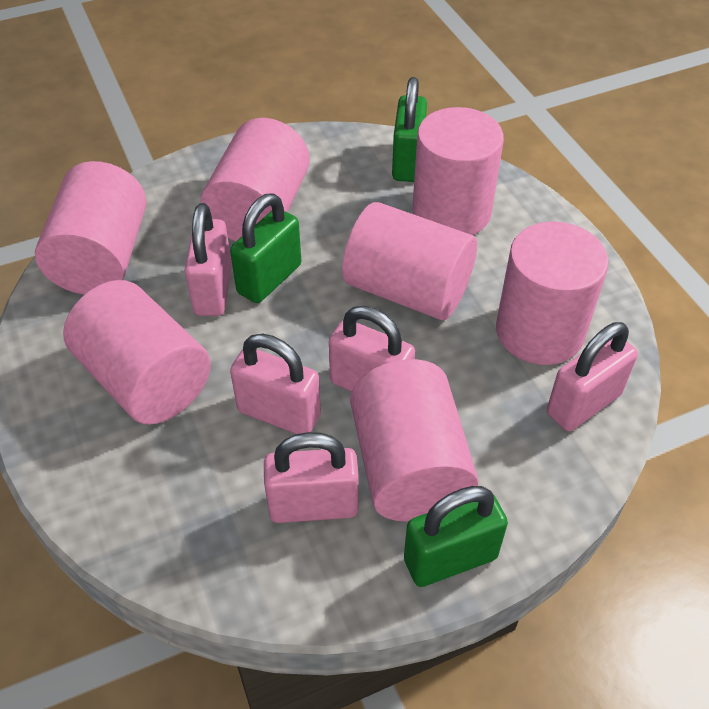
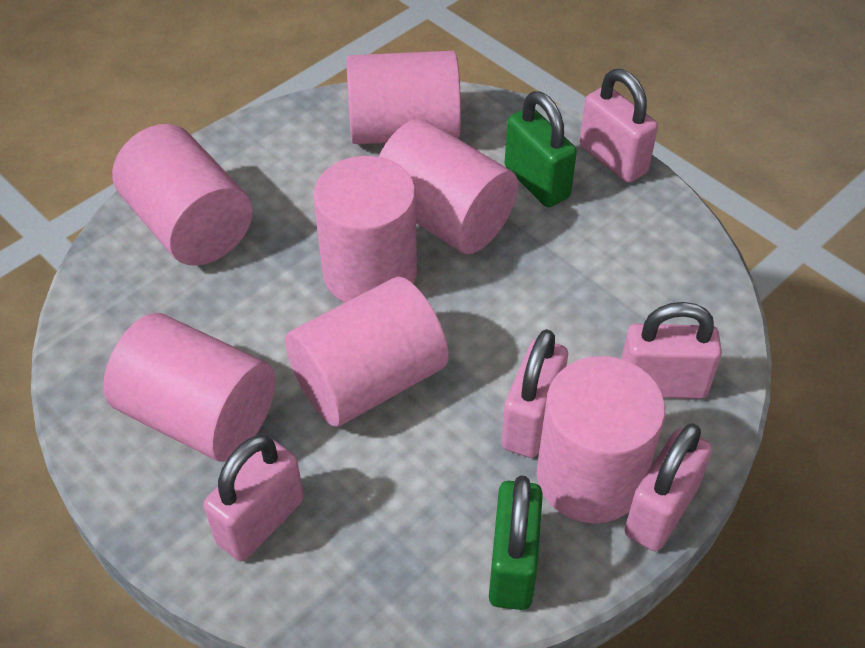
green padlock: [230,193,301,303] [392,77,427,182] [404,486,508,587] = 3 -> [489,475,543,610] [505,91,577,207] = 2

